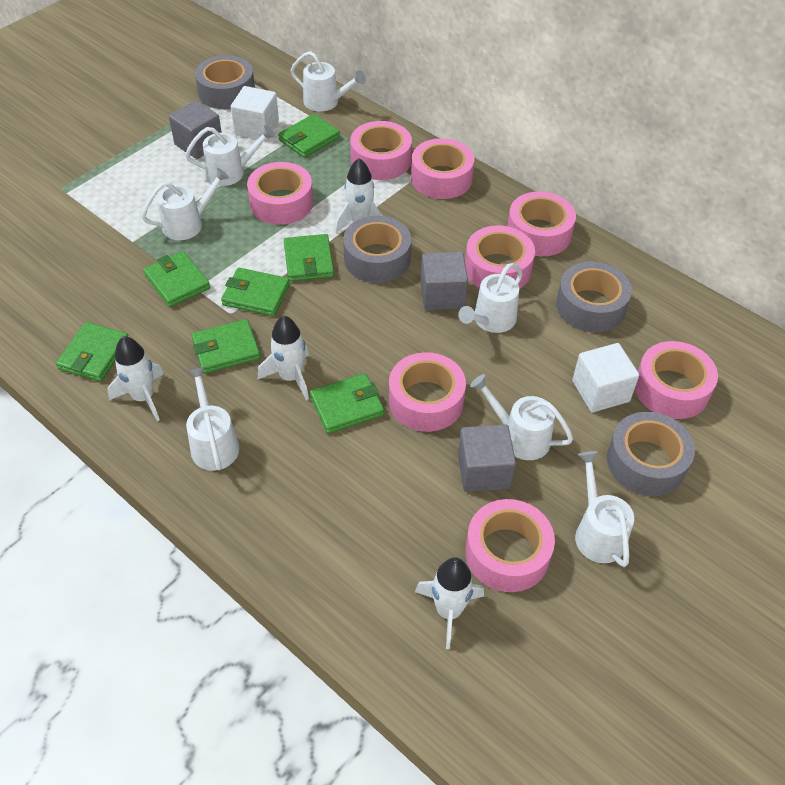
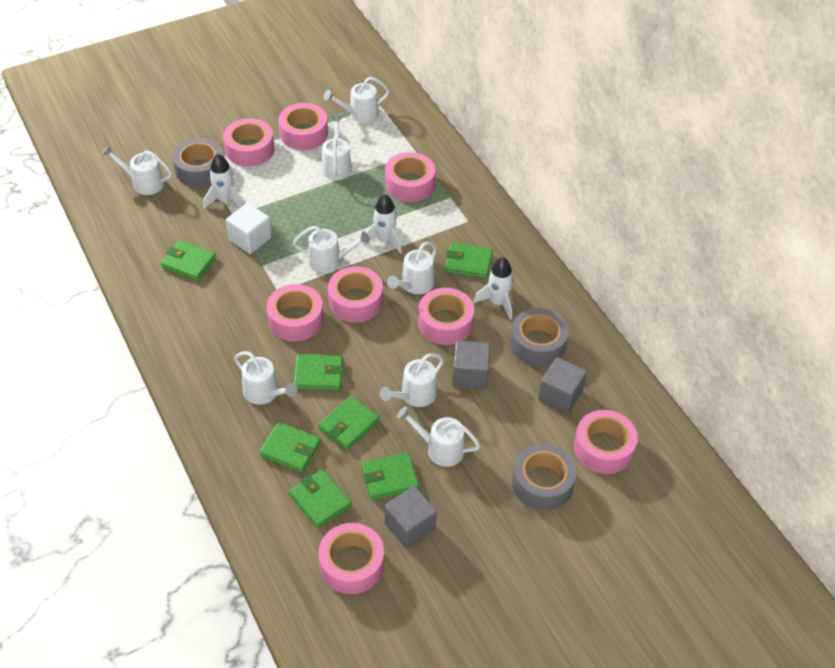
grey tape: [195,55,255,109] [343,216,411,283] [556,261,632,332] [607,412,695,496] = 4 -> [172,138,224,187] [510,308,569,366] [512,444,576,510] = 3
white cube: [231,86,279,141] [572,343,639,412] = 2 -> [226,203,271,254] = 1
white rocket: [107,336,164,421] [258,316,309,400] [335,158,383,233] [415,557,484,649] = 4 -> [204,154,243,209] [362,194,402,254] [474,257,514,320] = 3
white watering can: [141,168,229,240] [185,125,275,186] [186,367,239,471] [290,51,366,112] [458,263,523,333] [470,374,573,460] [575,451,634,567] = 7 -> [101,145,172,195] [234,351,297,405] [293,226,370,273] [322,115,352,180] [323,77,389,123] [380,353,444,407] [387,242,437,294] [397,406,480,467] = 8

